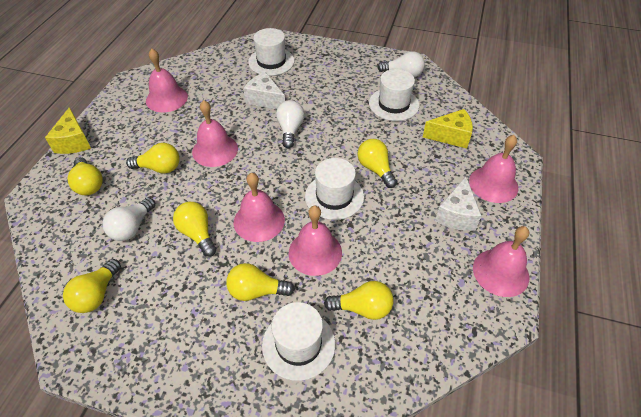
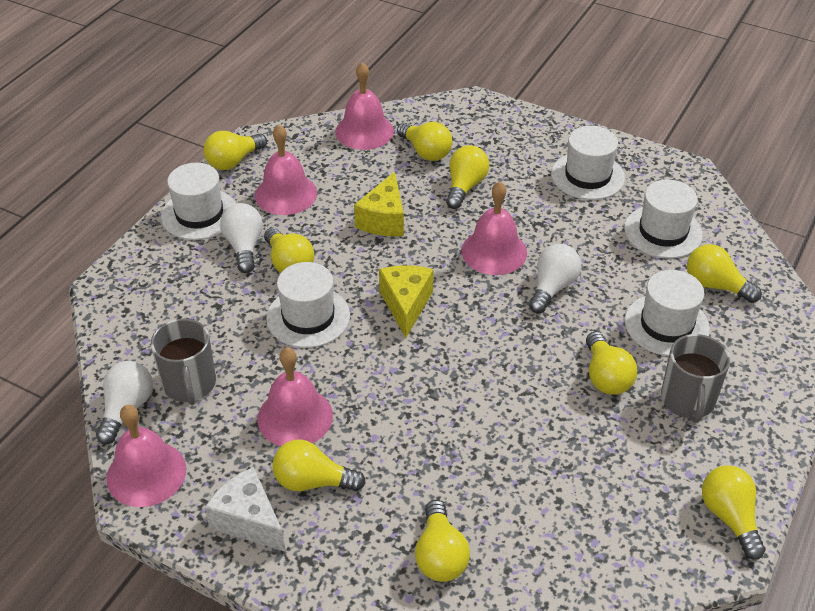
grey mug: none = 0 -> [151,319,216,405] [661,334,730,423] = 2
pink bell: [146,49,188,112] [192,100,238,167] [234,172,285,242] [289,205,342,276] [469,135,518,203] [473,226,529,297] = 6 -> [106,405,186,507] [255,124,317,215] [257,348,333,446] [335,62,394,150] [462,181,527,275] = 5
white cheese: [243,72,285,109] [435,177,481,231] = 2 -> [205,467,286,552] = 1
white hat: [248,28,294,76] [262,302,335,381] [305,158,364,220] [369,69,419,121] = 4 -> [161,163,236,240] [266,262,350,348] [551,126,625,200] [624,180,703,259] [625,270,710,356] = 5
yellow light bulb: [63,259,121,313] [67,157,103,196] [126,143,180,174] [173,202,216,257] [226,263,295,301] [324,281,393,320] [357,139,397,188] = 7 -> [203,131,267,170] [264,228,314,273] [272,439,366,491] [397,122,452,161] [415,500,470,582] [446,145,489,209] [586,332,637,395] [687,244,762,303] [702,465,766,560] = 9

